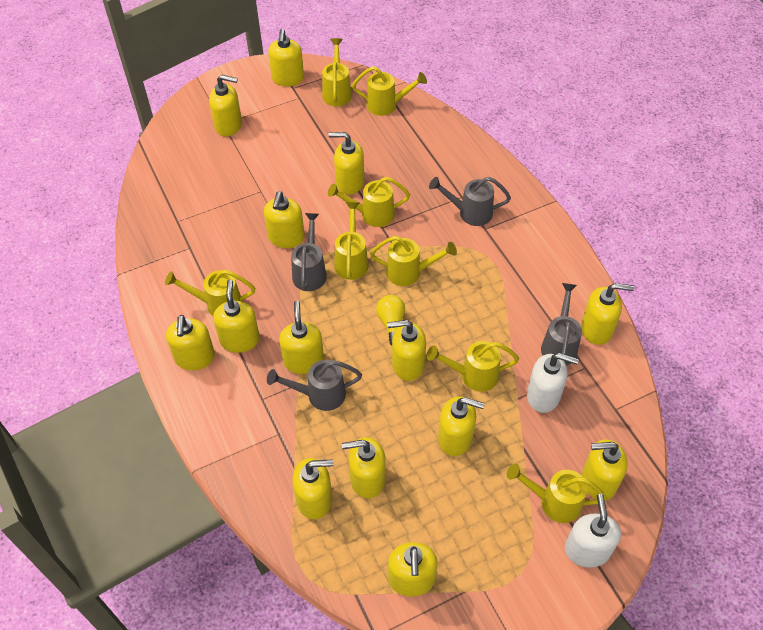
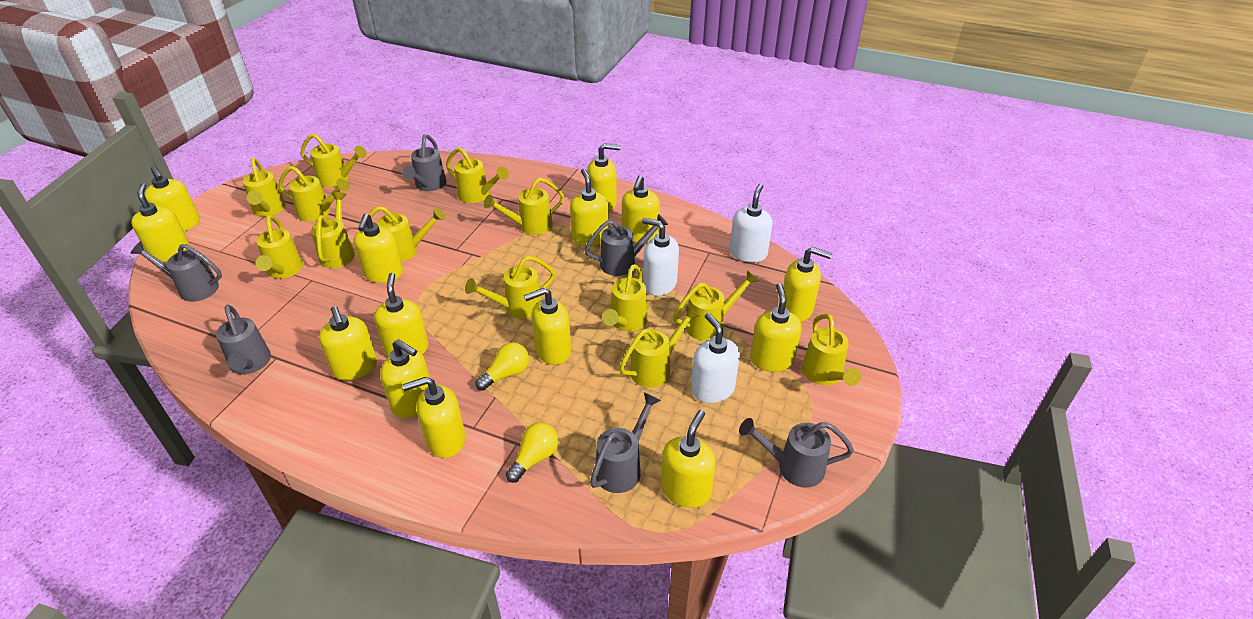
grey watering can: [267,360,362,411] [291,213,327,291] [429,177,511,226] [541,283,582,366] = 4 -> [130,241,222,302] [216,305,271,374] [402,134,447,191] [584,214,668,276] [590,392,661,493] [739,418,854,488] = 6
white soap dispenser: [527,353,579,413] [565,494,621,567] = 2 -> [642,218,679,296] [691,313,740,403] [730,183,773,263] = 3
yellow light bulb: [376,295,405,346] = 1 -> [475,342,529,391] [506,422,559,483] = 2
yellow watering can: [165,270,255,316] [322,38,352,107] [328,177,410,227] [334,202,369,280] [352,66,427,116] [370,236,457,286] [427,341,519,392] [507,464,607,523] = 8 -> [243,158,286,217] [255,215,303,279] [278,166,349,222] [301,133,367,187] [311,192,355,268] [368,206,445,262] [446,147,509,203] [465,256,555,318] [484,178,565,235] [602,264,648,331] [619,306,699,388] [673,270,759,341] [802,314,861,386] = 13

